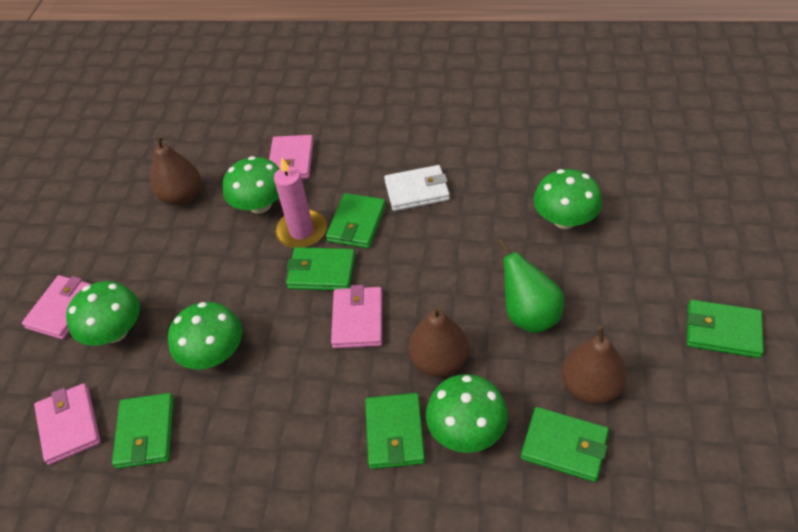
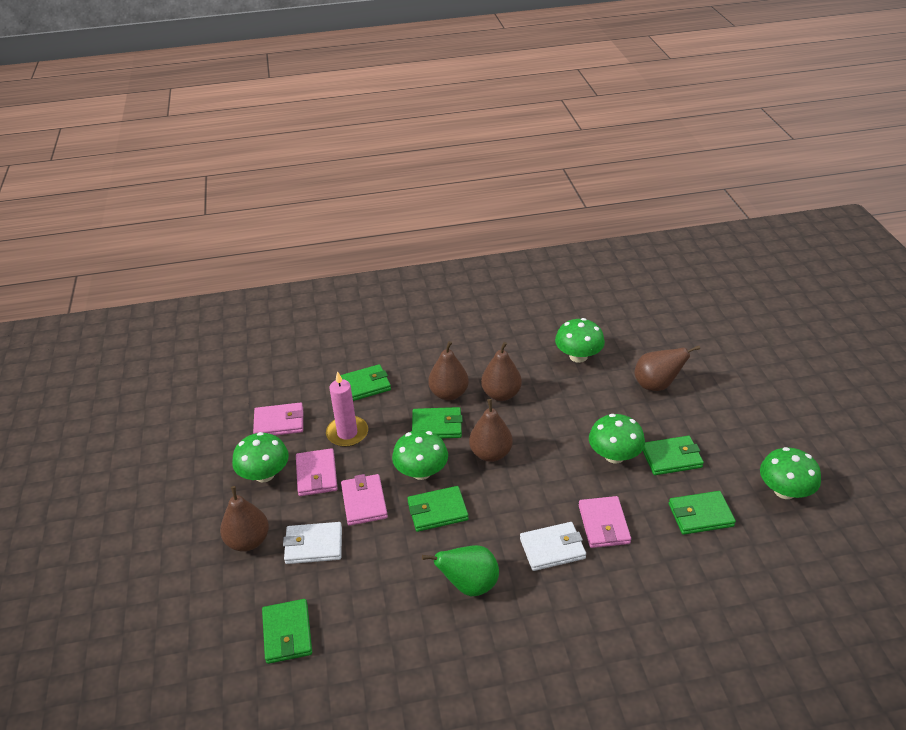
brown pear: [150,135,201,205] [409,305,469,377] [562,325,627,404] = 3 -> [220,486,269,552] [428,341,469,401] [469,399,513,462] [481,342,522,401] [634,346,700,391] = 5
white wallet: [384,165,450,211] = 1 -> [283,522,342,564] [520,522,586,571] = 2

